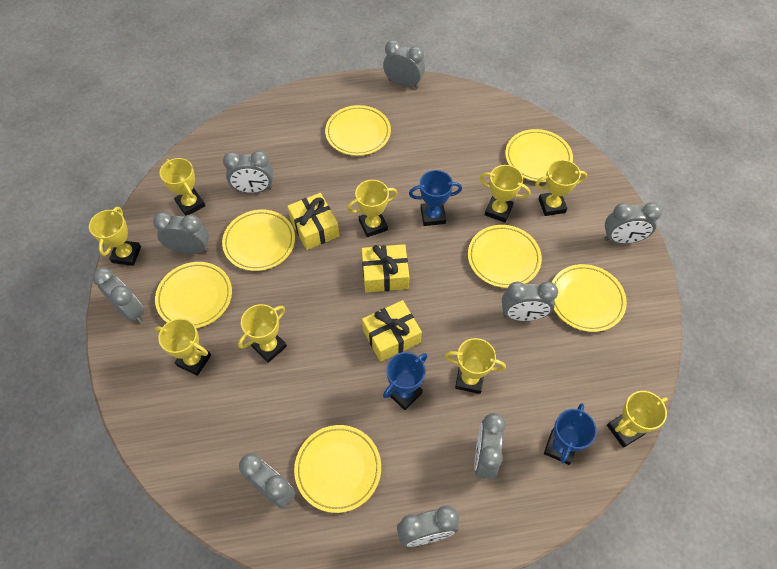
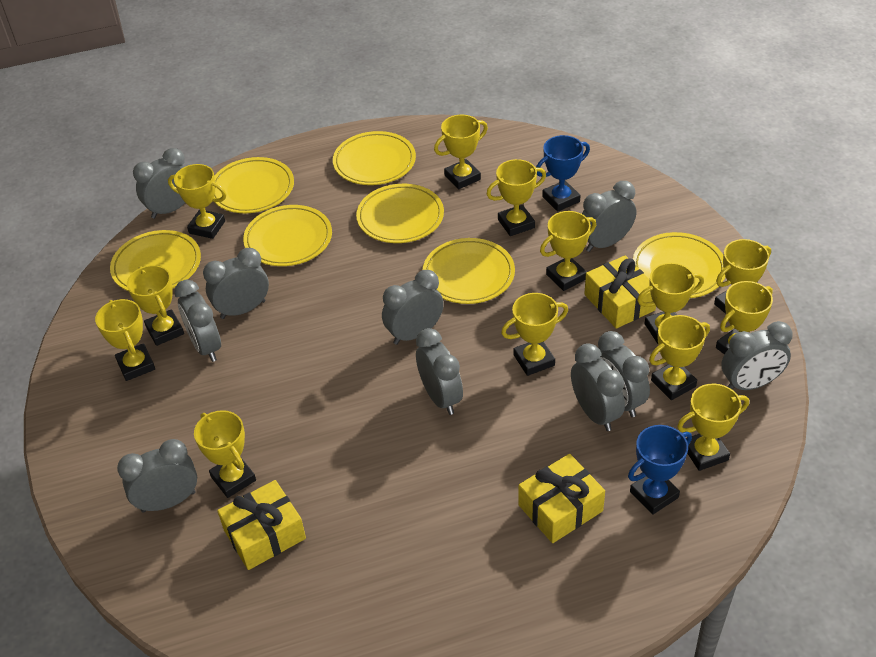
blue trophy: [383,352,428,410] [409,170,462,226] [544,403,597,465] = 3 -> [536,135,590,212] [628,425,692,515] = 2
grey clock: [92,268,144,323] [153,212,209,254] [223,151,273,193] [239,453,296,509] [383,40,425,89] [397,505,459,547] [474,413,506,479] [502,281,558,321] [604,202,662,244] = 9 -> [117,439,197,513] [133,148,185,219] [174,279,221,362] [203,248,269,319] [382,270,444,345] [416,328,463,415] [571,343,625,431] [582,181,636,252] [598,331,650,417] [721,321,793,390] = 10
yellow trophy: [89,207,141,266] [155,318,211,376] [160,158,205,216] [238,304,287,363] [347,180,397,237] [444,338,506,394] [480,165,531,223] [535,160,587,216] [607,391,668,448] = 9 -> [95,299,155,381] [127,265,184,346] [168,164,227,239] [194,410,256,498] [434,114,488,189] [486,159,546,236] [501,293,568,376] [540,211,596,291] [637,263,704,344] [649,315,710,400] [677,384,749,471] [714,239,771,314] [716,281,773,355] = 13

